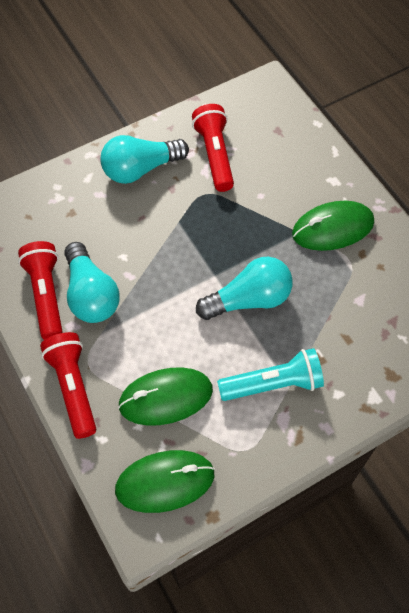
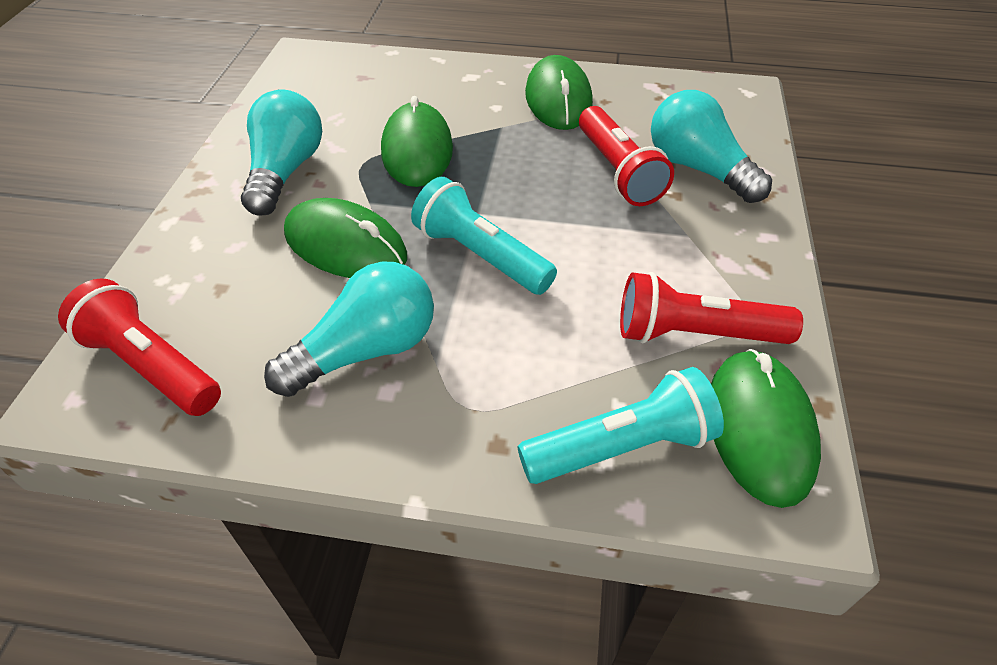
green mouse: [115,450,215,513] [118,367,213,426] [292,201,374,251] = 3 -> [284,198,407,278] [381,96,453,187] [525,55,593,130] [711,349,821,508] = 4
turquoise flashlight: [217,348,324,401] = 1 -> [411,177,557,295] [518,367,724,484] = 2

